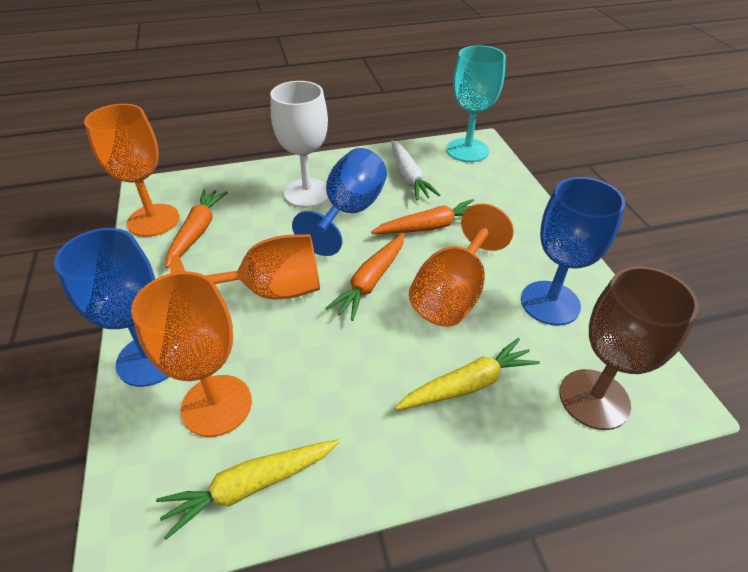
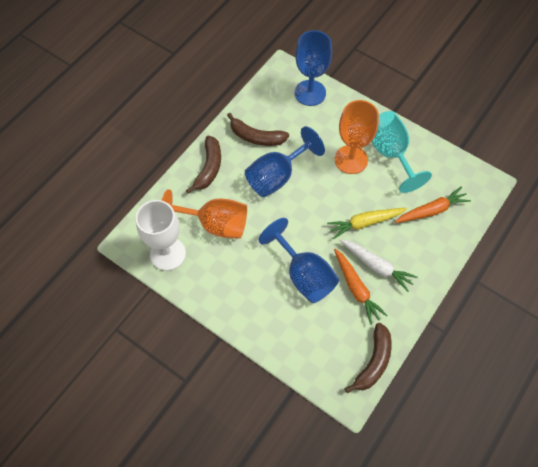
brown banana: none = 0 -> [186,136,221,194] [227,113,289,146] [345,323,392,393] = 3
brown goblet: [559,266,699,430] = 1 -> none = 0
orange carrot: [166,189,228,268] [325,233,405,321] [371,199,474,234] = 3 -> [334,249,388,325] [395,186,471,223] = 2
orange goblet: [84,104,179,237] [131,272,252,437] [170,234,320,299] [409,203,514,327] = 4 -> [162,189,247,239] [335,100,379,174] = 2
yellow carrot: [156,440,339,540] [395,338,540,410] = 2 -> [327,208,407,239] = 1

